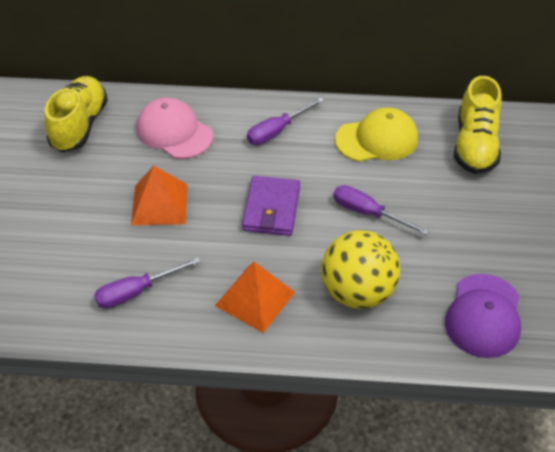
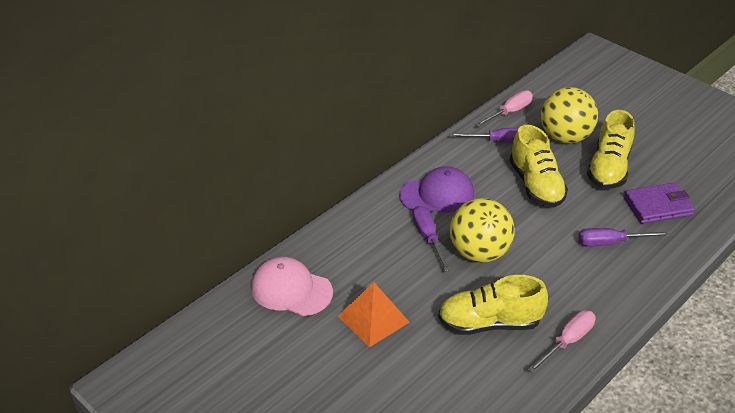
orange pyramid: [131,166,188,225] [215,262,295,333] = 2 -> [338,282,409,347] = 1
pink screwdriver: none = 0 -> [475,90,533,127] [528,310,596,373] = 2
yellow ball: [321,230,400,309] = 1 -> [450,198,515,263] [541,87,598,144] = 2
yellow cap: [335,107,418,162] = 1 -> none = 0
yellow shoe: [45,76,108,152] [454,76,502,174] = 2 -> [438,275,548,335] [509,125,568,207] [587,110,635,189] = 3

